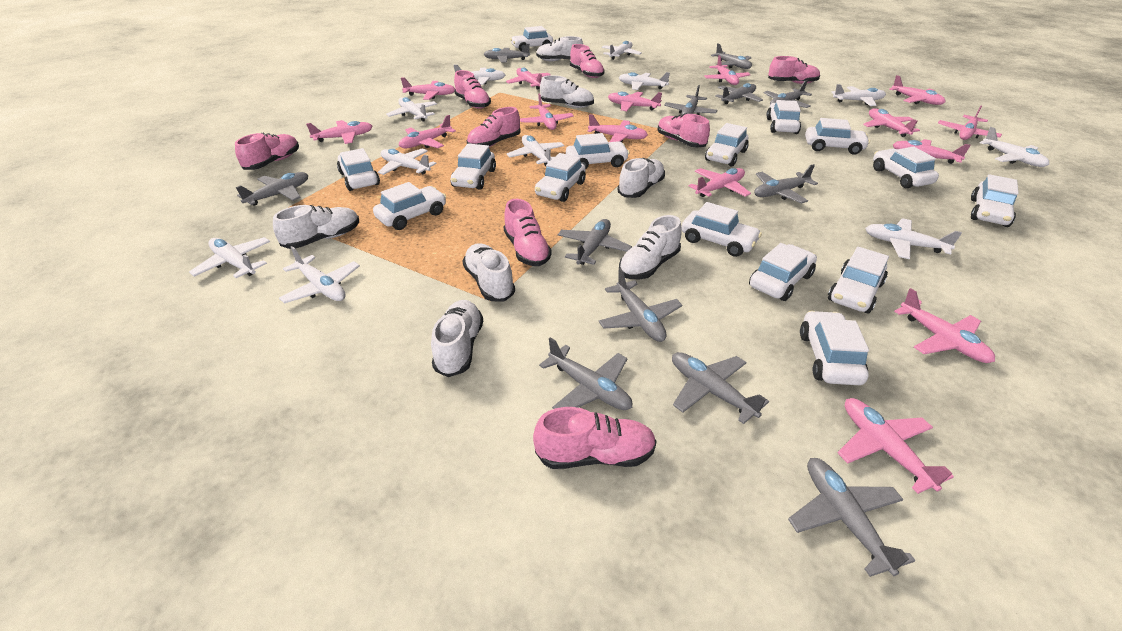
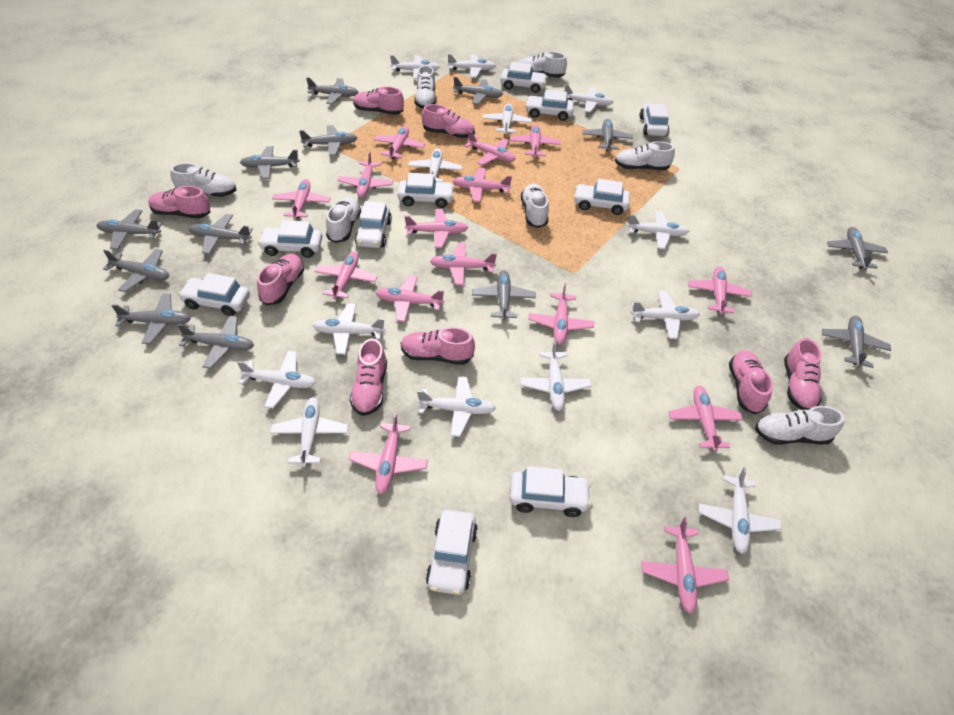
grey plane: [236,172,308,206] [484,44,530,63] [539,337,632,410] [558,219,632,265] [599,268,682,342] [664,85,718,115] [672,352,769,424] [711,43,752,69] [715,83,763,104] [754,164,818,204] [764,80,812,108] [788,458,915,577] = 12 -> [96,209,162,250] [103,249,169,292] [112,293,191,344] [178,316,254,369] [188,214,253,254] [240,146,299,179] [299,125,357,156] [306,77,359,104] [453,77,503,104] [472,270,536,321] [583,119,633,151] [822,316,891,368] [827,227,888,270] = 13
white car: [337,148,380,191] [373,182,446,230] [450,143,496,190] [510,26,553,51] [535,153,586,202] [566,133,630,169] [681,202,762,257] [705,123,749,167] [749,243,817,301] [766,100,801,134] [800,310,869,385] [805,118,870,155] [828,247,889,313] [873,146,939,188] [971,174,1019,227] = 15 -> [178,273,250,316] [258,220,322,258] [355,201,392,248] [397,173,454,208] [426,510,478,595] [500,62,548,93] [510,466,591,517] [525,90,574,121] [574,179,630,215] [640,103,669,136] = 10
white plane: [189,237,270,278] [279,246,360,303] [378,148,436,175] [386,97,437,122] [454,64,505,85] [507,135,564,166] [602,41,642,60] [619,72,670,90] [831,84,886,106] [865,218,962,259] [980,127,1049,167] = 11 -> [237,351,316,408] [270,397,348,467] [312,303,385,355] [390,55,439,79] [408,148,462,182] [417,376,496,437] [448,54,496,78] [483,103,532,135] [520,340,592,411] [565,84,613,112] [627,211,689,249] [631,291,700,339] [699,467,782,554] = 13

